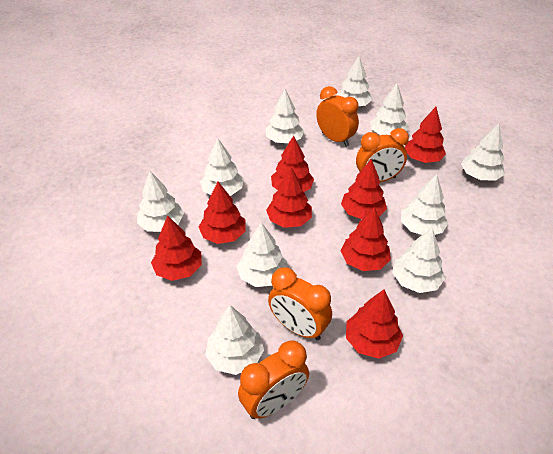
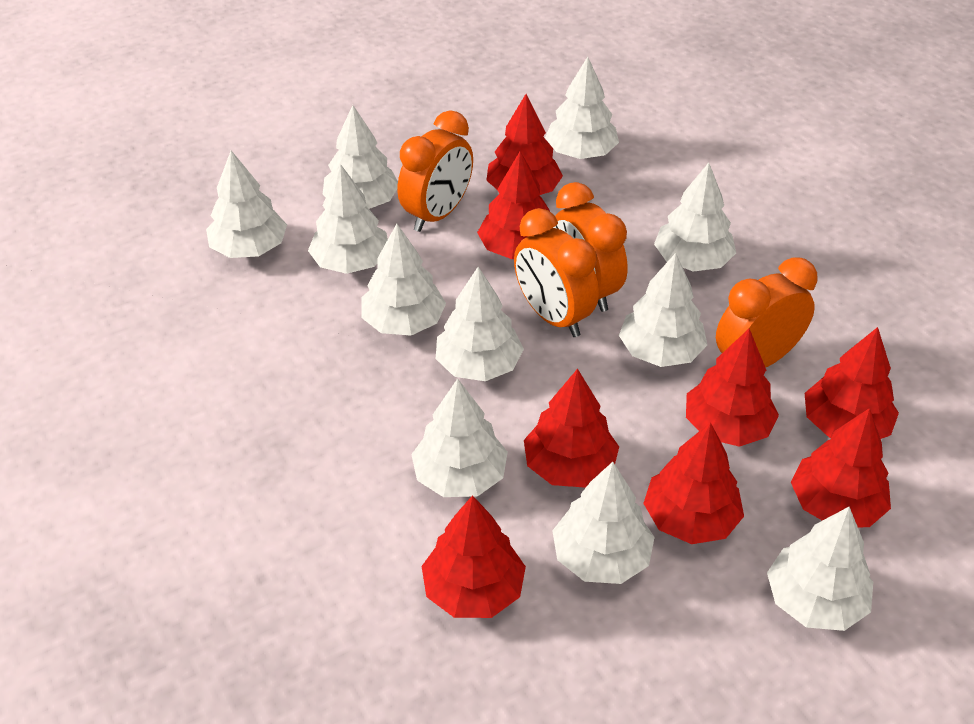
white tree: [137,171,184,232] [200,138,244,196] [205,305,264,375] [237,222,288,287] [265,89,304,143] [337,56,372,106] [370,83,409,135] [392,228,445,293] [401,174,448,235] [461,123,505,181] = 10 -> [206,151,287,258] [308,164,388,274] [323,105,398,209] [361,224,446,336] [411,379,508,497] [436,267,524,381] [545,57,619,159] [552,462,655,584] [619,253,707,367] [654,163,736,272] [767,507,873,631] = 11

